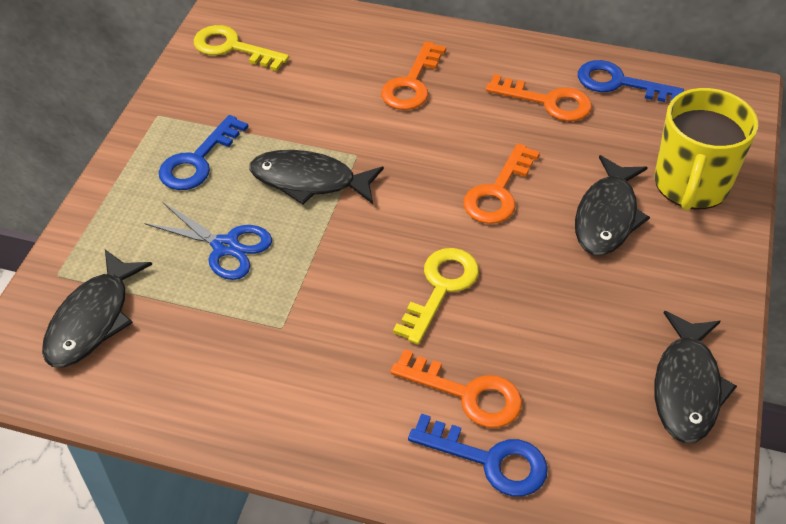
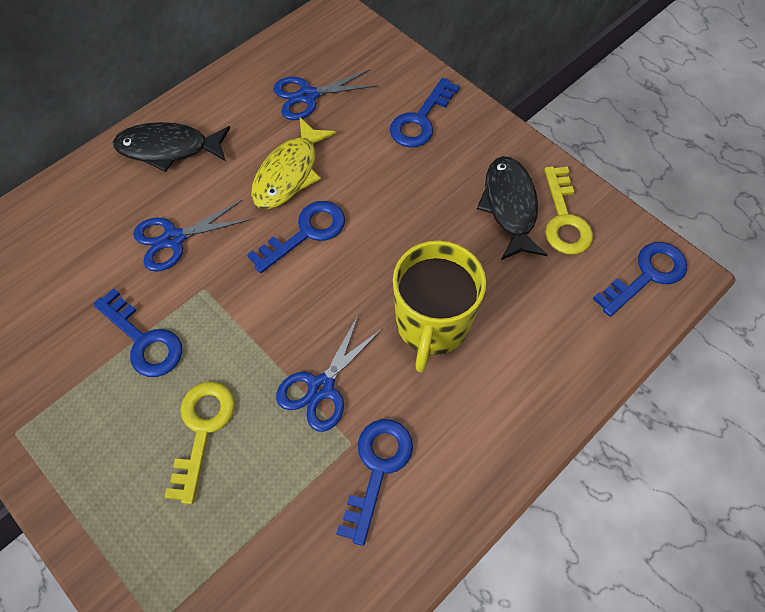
black fish: [42,249,152,367] [250,150,384,205] [575,155,650,256] [654,311,737,443] = 4 -> [113,122,230,172] [477,156,548,260] = 2
blue key: [159,115,248,190] [408,413,548,497] [578,60,684,102] = 3 -> [93,288,182,377] [247,201,345,273] [336,419,413,546] [390,78,460,147] [593,242,687,317] = 5
blue scissors: [144,203,272,280] = 1 -> [133,200,252,272] [273,69,378,120] [276,314,383,432] = 3
orange key: [381,41,446,110] [390,349,522,428] [463,143,540,224] [486,74,592,121] = 4 -> none = 0
yellow fish: none = 0 -> [251,117,337,209] = 1

